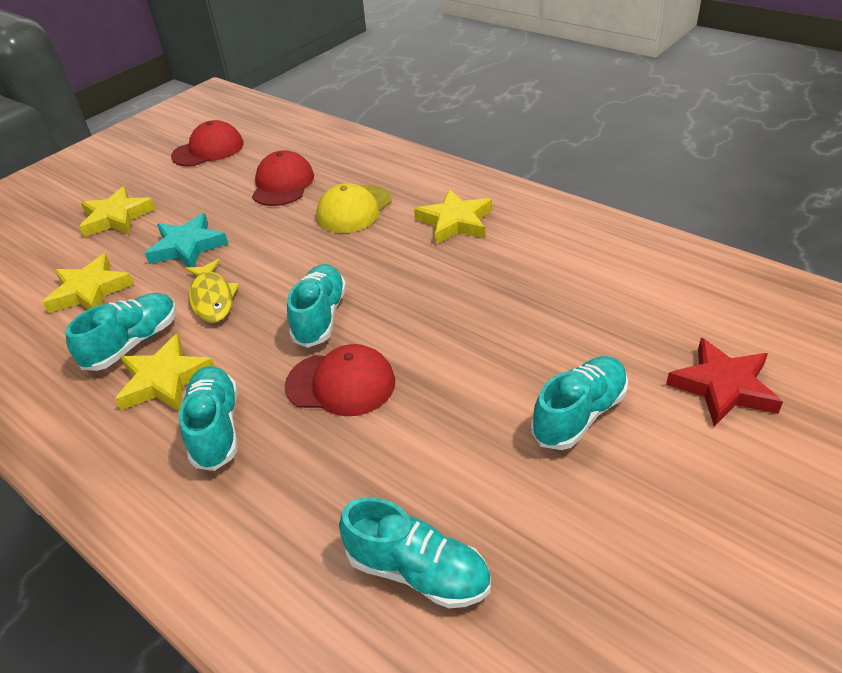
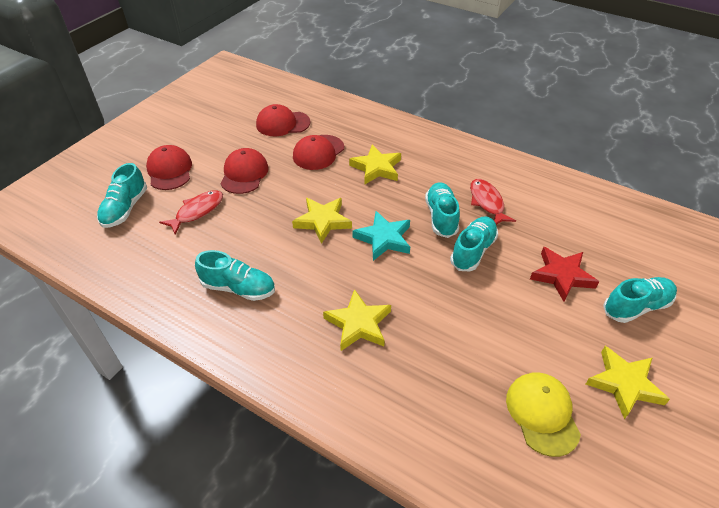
red cap: [171,120,244,167] [252,150,314,206] [285,344,395,416] = 3 -> [146,145,192,190] [221,148,269,194] [256,104,311,136] [293,135,344,170] = 4
red fish: none = 0 -> [159,190,223,234] [470,179,516,225] = 2
yellow fish: [185,259,239,323] = 1 -> none = 0

